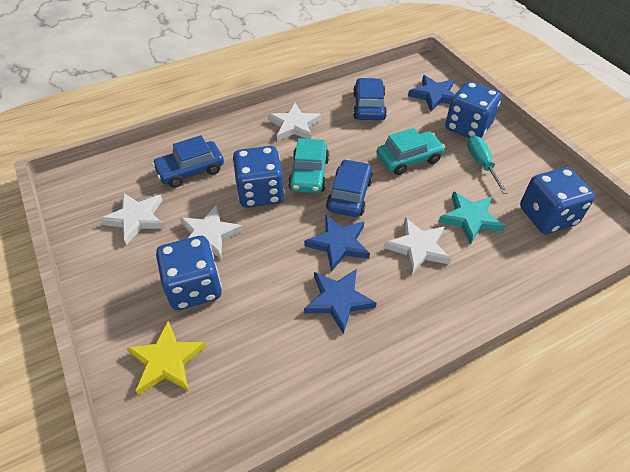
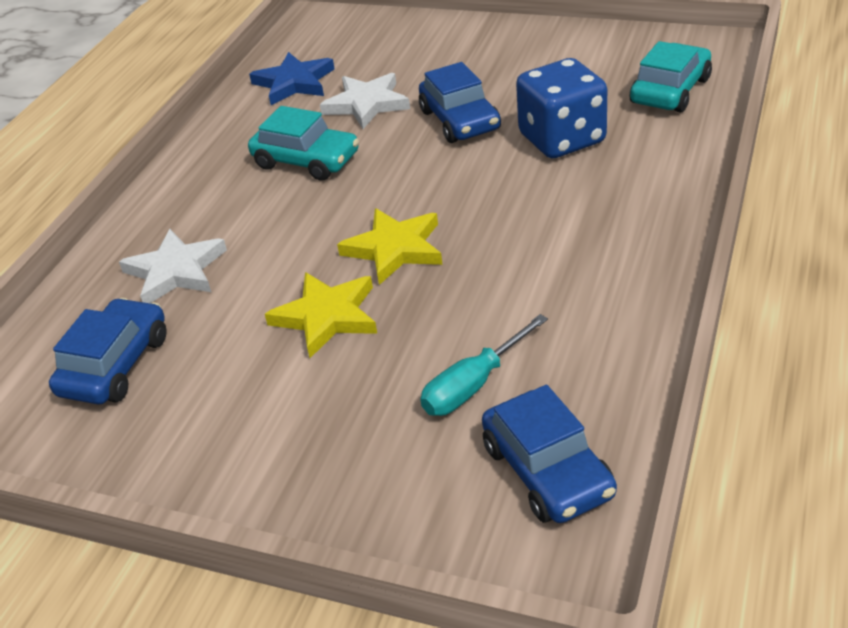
blue dice: [156,236,222,310] [233,146,285,208] [445,81,501,138] [520,167,595,234] = 4 -> [516,58,607,158] = 1
blue star: [304,215,370,272] [304,269,377,334] [408,75,455,111] = 3 -> [249,52,334,105] = 1
turquoise star: [439,191,505,245] = 1 -> none = 0
white star: [100,193,165,245] [180,205,243,259] [268,103,322,141] [384,217,451,275] = 4 -> [119,229,227,303] [320,73,410,129] = 2
yellow star: [127,321,206,395] = 1 -> [265,272,377,358] [337,208,442,285] = 2

